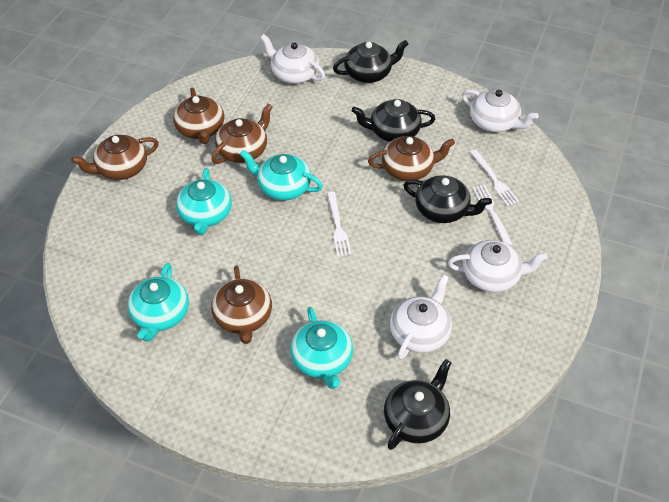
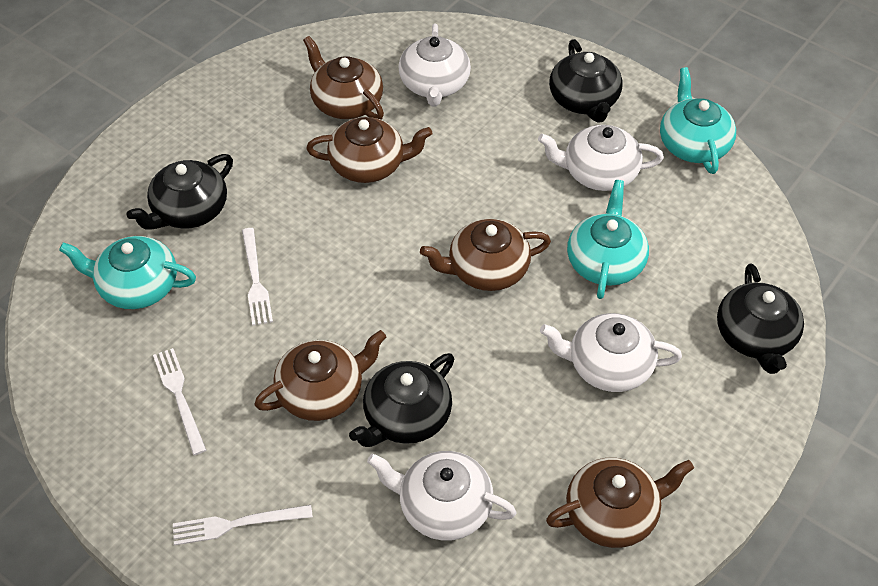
turquoise teapot: [127,263,189,342] [176,168,232,235] [240,150,323,200] [290,307,353,389] = 4 -> [59,236,196,309] [567,180,649,299] [660,67,736,174] = 3

